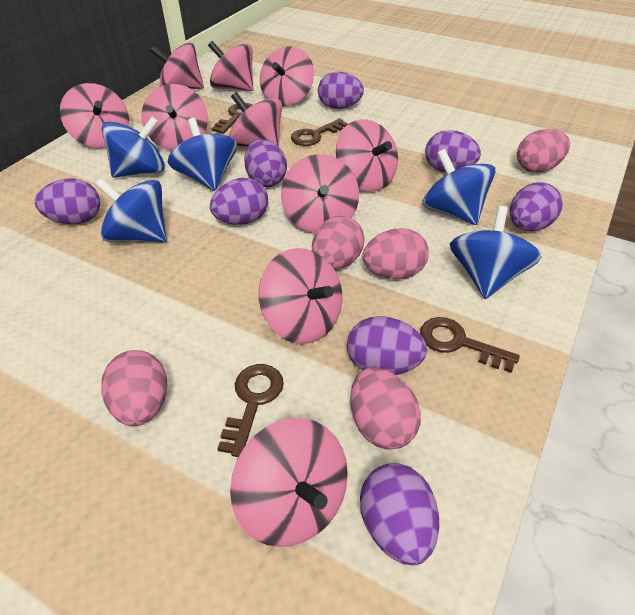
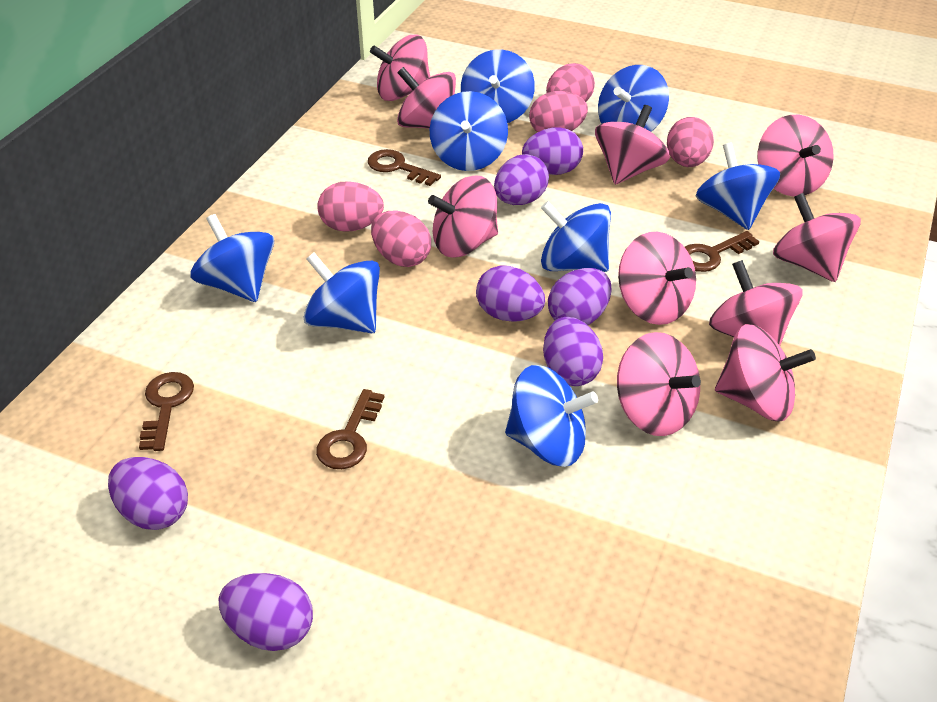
blue spinning top: [95,178,166,242] [102,117,165,178] [168,118,237,191] [422,149,495,225] [450,206,542,299] = 5 -> [190,214,274,302] [303,252,380,333] [430,91,508,171] [461,49,535,123] [505,365,598,467] [541,201,611,272] [598,65,669,132] [696,142,780,230] = 8
purple egg: [35,178,100,224] [210,178,268,225] [244,139,287,187] [318,72,364,109] [347,316,427,375] [360,463,439,565] [425,130,481,172] [509,182,563,231] = 8 -> [108,457,188,530] [219,573,313,651] [476,265,545,322] [494,154,549,205] [522,127,583,175] [543,317,603,386] [548,268,611,325] = 7

